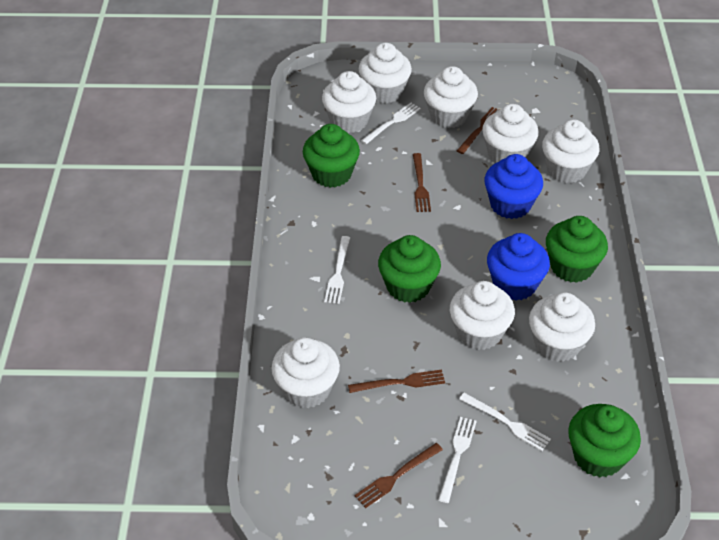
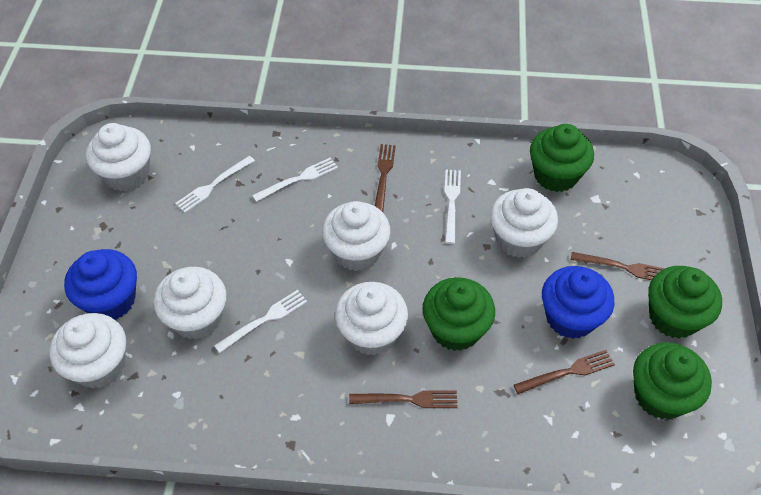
white cupcake: [271,337,340,408] [322,71,376,133] [359,43,412,104] [424,66,478,128] [450,281,515,350] [482,104,539,163] [529,292,595,362] [542,120,599,183] = 8 -> [49,313,126,389] [86,123,151,191] [154,267,226,340] [322,201,390,271] [335,282,408,355] [490,188,558,258] = 6

